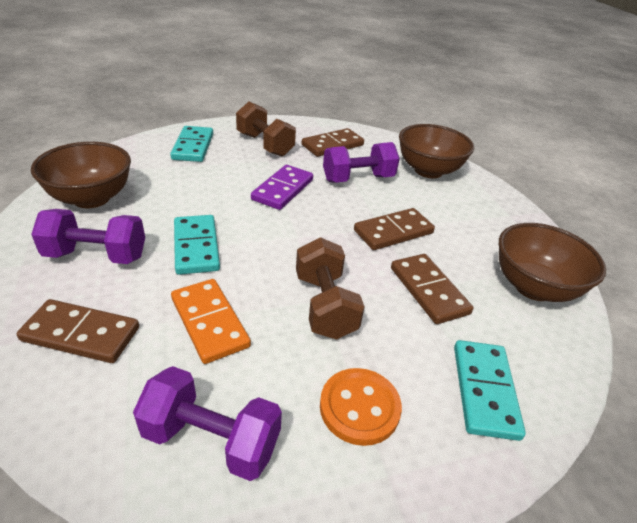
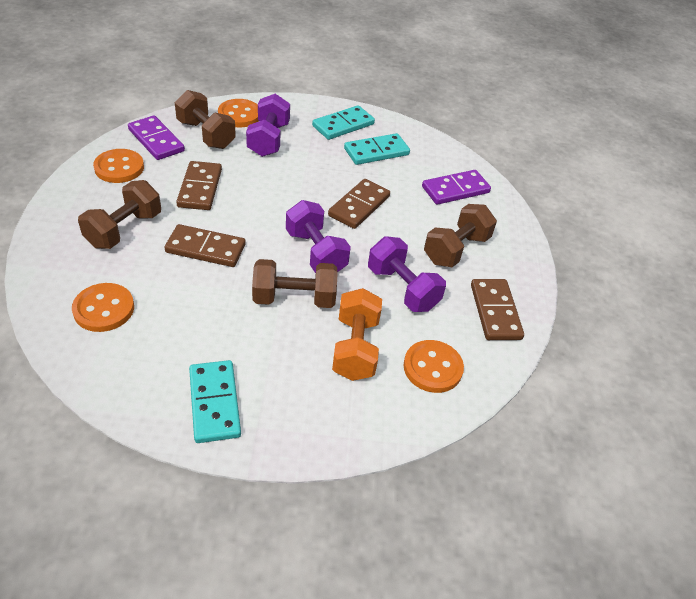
brown bowl: [31,142,131,208] [399,124,474,178] [499,223,606,302] = 3 -> none = 0
brown dumbbell: [236,102,296,157] [296,237,365,340] = 2 -> [78,180,161,249] [175,90,236,149] [252,259,338,308] [424,204,497,267] = 4
orange button: [320,368,402,446] = 1 -> [72,283,134,332] [93,149,144,183] [218,99,259,127] [403,340,464,393] = 4
orange domino: [171,279,251,364] = 1 -> none = 0
orange dumbbell: none = 0 -> [332,288,382,381] = 1
purple domino: [251,165,313,210] = 1 -> [128,115,185,160] [422,170,491,205] = 2

